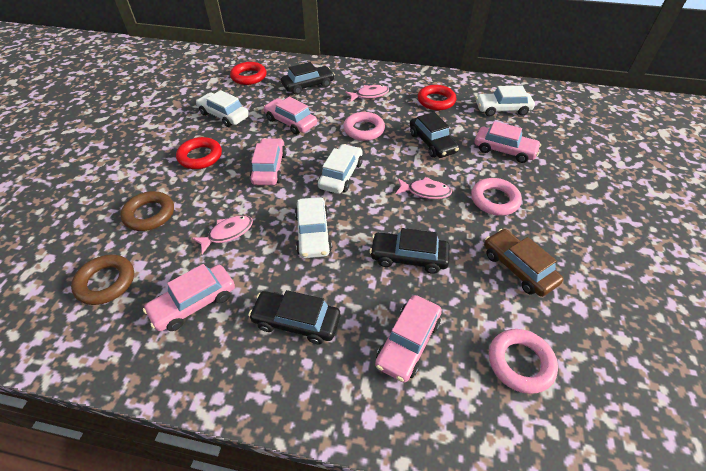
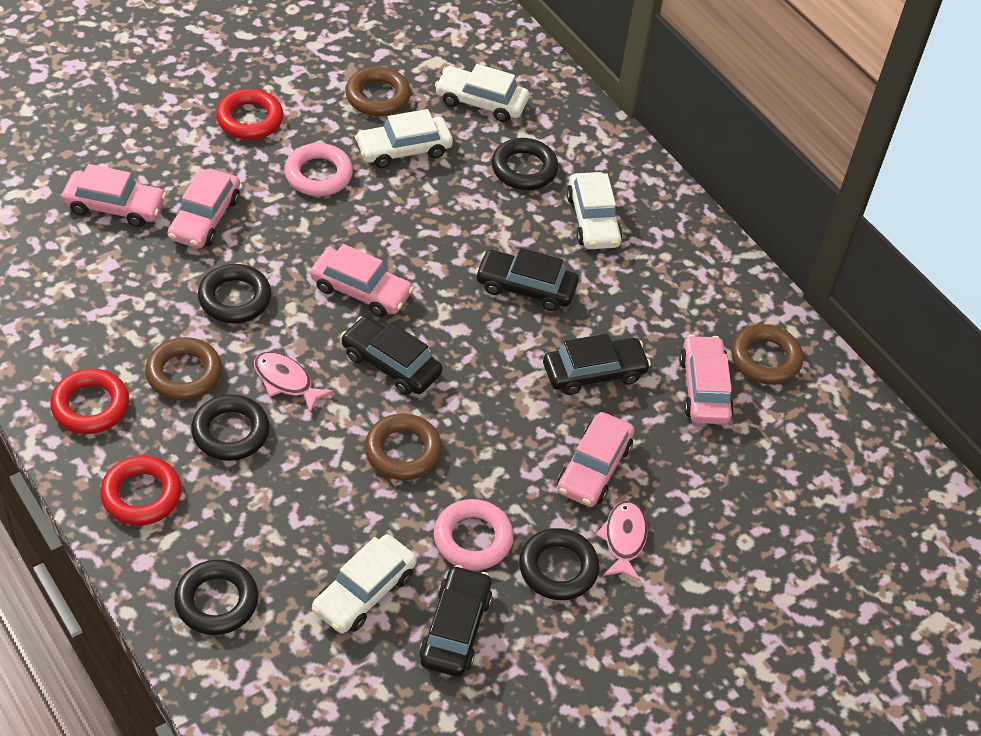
black ring: none = 0 -> [174,559,259,635] [191,394,270,461] [198,264,271,323] [492,138,559,190] [519,528,600,600] = 5
brown car: [484,229,563,297] = 1 -> none = 0
brown ring: [71,254,134,305] [120,191,174,231] = 2 -> [145,337,222,401] [345,67,411,116] [365,413,442,480] [731,324,803,385] = 4
pink fish: [192,215,253,254] [345,85,389,102] [395,177,452,199] = 3 -> [254,352,334,413] [596,501,647,581] = 2
pink ring: [343,112,385,141] [471,178,522,216] [489,329,558,394] = 3 -> [284,143,353,196] [434,499,514,570] = 2

